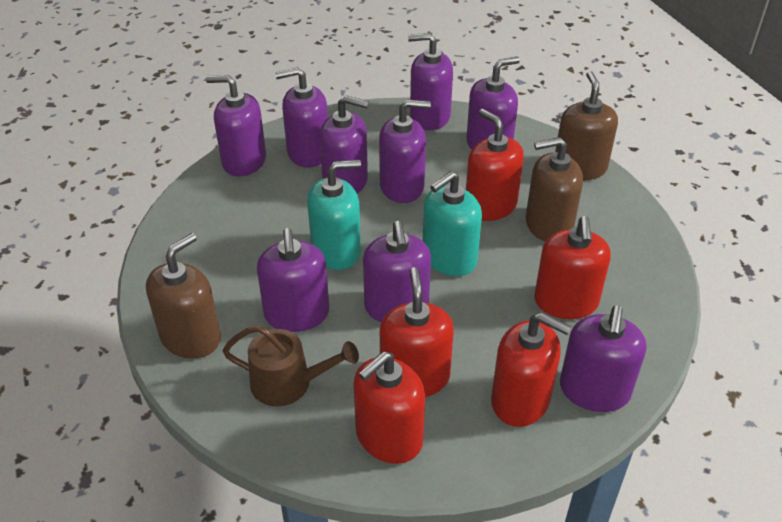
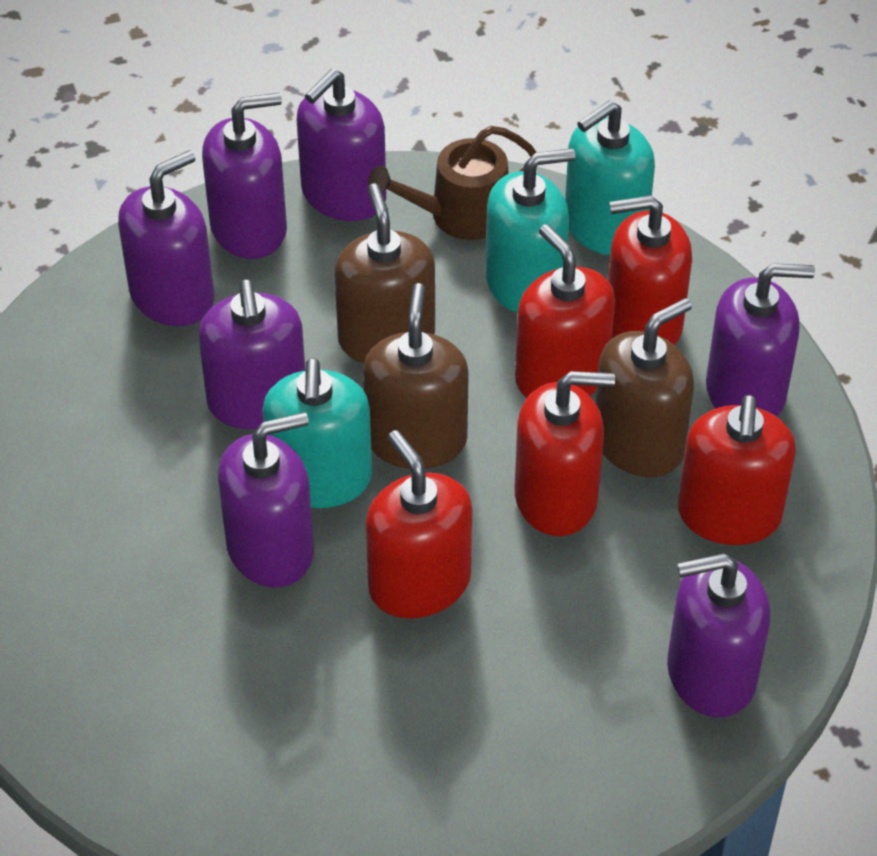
purple soap dispenser: [206,75,266,176] [257,228,329,332] [275,67,328,167] [319,95,369,193] [363,221,431,322] [379,99,431,203] [408,33,453,130] [466,56,520,150] [560,305,646,412] = 9 -> [118,150,214,326] [199,280,305,429] [202,93,287,259] [218,412,314,587] [297,69,386,221] [667,553,770,717] [706,263,815,417] = 7
turquoise soap dispenser: [307,160,361,270] [422,171,482,276] = 2 -> [262,358,372,508] [485,148,575,313] [565,100,655,255] = 3

